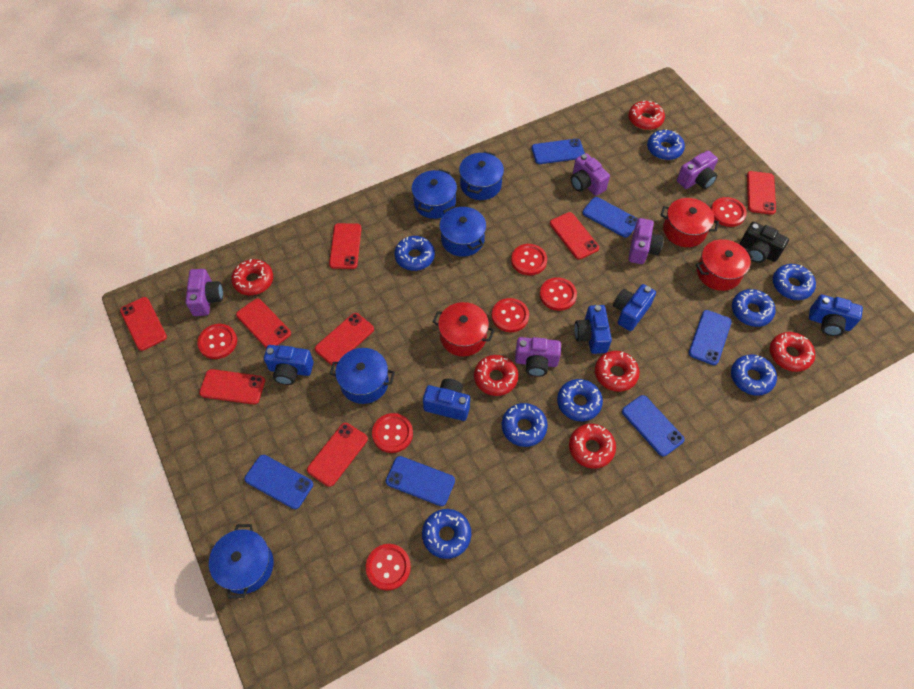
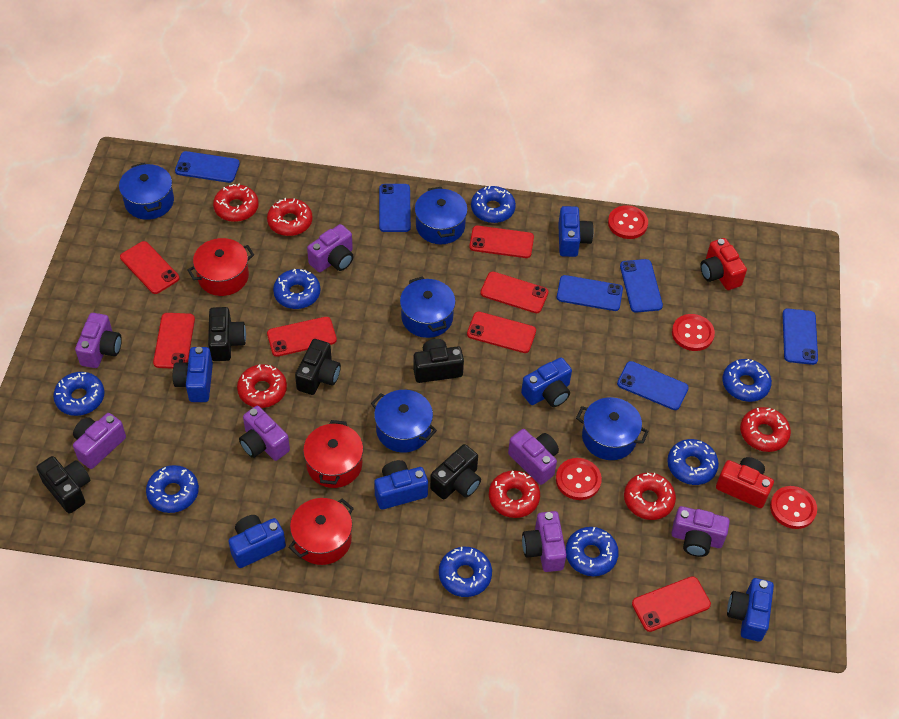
black camera: [740,222,789,263] = 1 -> [36,456,90,514] [208,307,246,361] [295,339,341,395] [413,339,464,383] [430,444,481,500] = 5
blue camera: [264,345,314,385] [423,378,470,421] [574,305,612,354] [613,284,656,331] [809,295,863,336] = 5 -> [173,347,213,402] [228,515,286,568] [374,460,428,510] [521,358,572,407] [558,206,594,257] [727,578,774,642] = 6
purple camera: [185,269,223,316] [515,337,561,377] [570,153,610,196] [628,218,664,264] [677,151,718,189] = 5 -> [73,413,126,469] [75,313,122,368] [239,406,290,461] [307,224,354,272] [508,429,559,485] [522,511,566,572] [672,506,730,557] = 7
red button: [197,324,237,359] [366,544,411,591] [372,413,413,453] [492,298,529,332] [511,244,547,276] [540,277,577,311] [711,197,747,227] = 7 -> [556,458,602,500] [608,205,648,239] [672,314,715,351] [770,486,817,529] = 4
red camera: none = 0 -> [700,238,747,290] [716,457,774,508] = 2
red phone: [120,297,167,351] [199,369,265,405] [236,299,291,348] [307,423,368,487] [315,313,374,365] [329,223,362,269] [550,212,599,260] [747,171,776,215] = 8 -> [120,241,179,294] [153,313,195,369] [267,317,337,357] [467,312,536,353] [469,226,534,258] [480,272,549,313] [632,576,711,632] = 7

